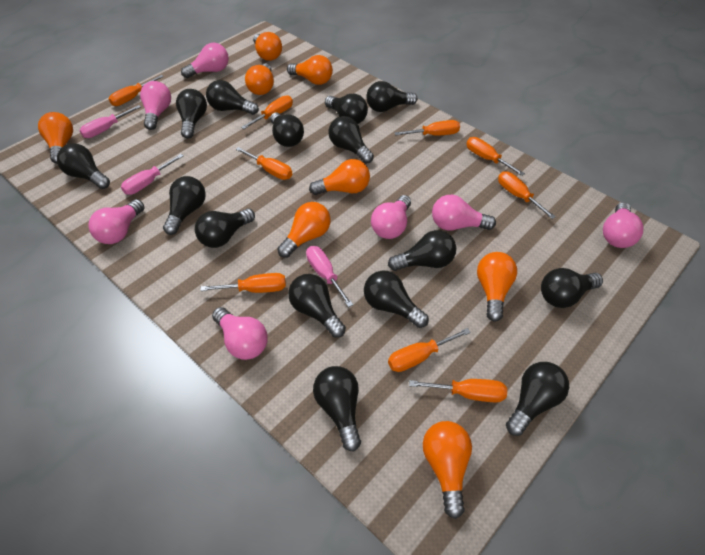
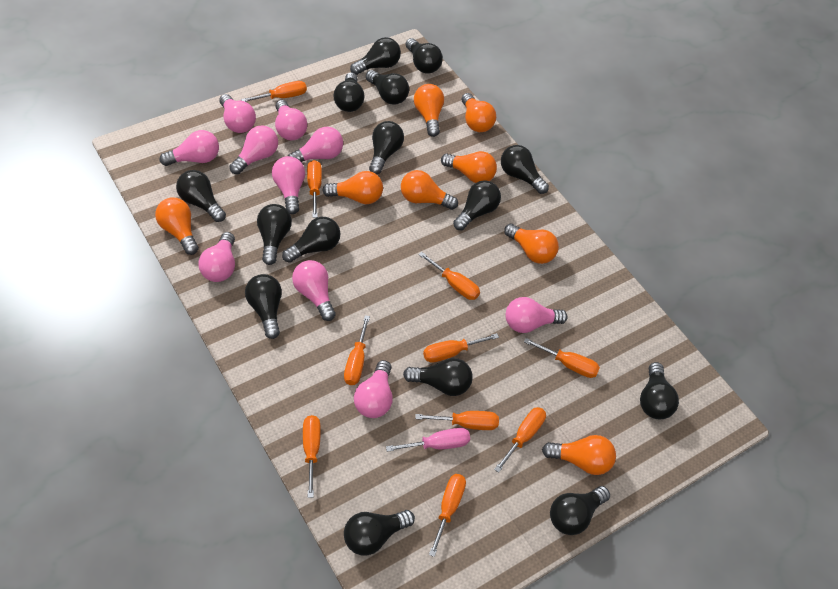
orange screwdriver: [109,75,164,106] [200,273,286,293] [236,147,292,180] [241,95,293,129] [388,328,471,372] [394,120,460,136] [409,379,507,402] [466,137,525,176] [498,171,556,219] = 9 -> [241,81,307,102] [303,415,321,498] [307,160,322,218] [344,315,370,385] [415,411,499,430] [418,252,480,300] [423,333,499,363] [429,474,466,557] [494,407,546,473] [524,338,600,378] = 10
pink light bulb: [88,199,144,244] [140,81,171,130] [181,43,229,78] [212,307,268,360] [371,195,411,239] [432,195,496,231] [603,202,644,248] = 7 -> [160,130,219,166] [198,232,235,282] [219,94,256,133] [229,125,278,175] [272,156,305,214] [275,100,307,140] [288,127,343,163] [292,260,336,321] [354,360,392,418] [506,297,568,333] = 10
pink screwdriver: [79,105,141,138] [121,154,184,195] [306,246,353,307] = 3 -> [386,428,470,452] = 1

